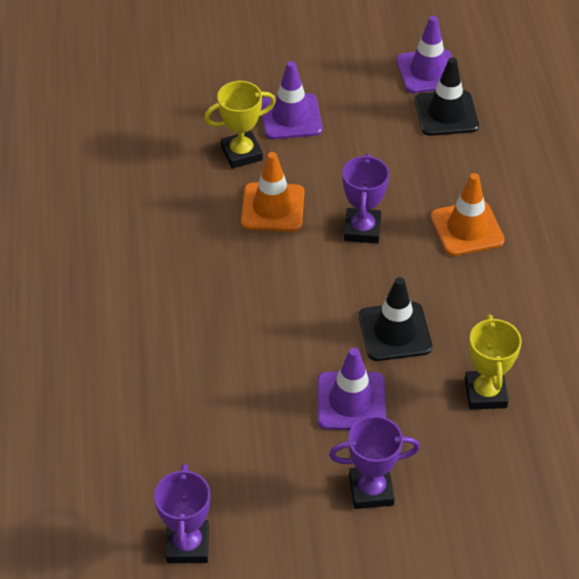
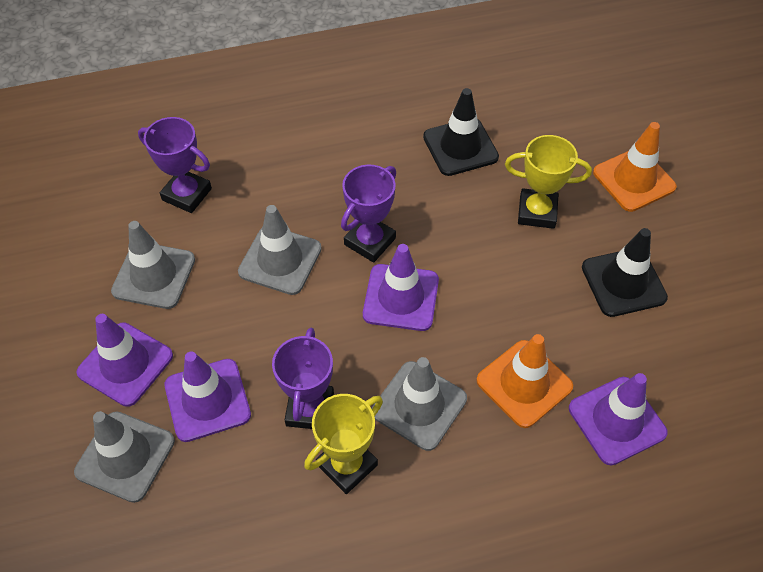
grey traffic cone: none = 0 -> [74,411,175,503] [111,221,195,309] [238,205,322,295] [372,357,467,451] = 4
purple traffic cone: [261,61,323,139] [317,348,386,430] [396,16,452,93] = 3 -> [76,314,173,407] [165,351,251,442] [363,244,439,331] [569,373,668,465] = 4

